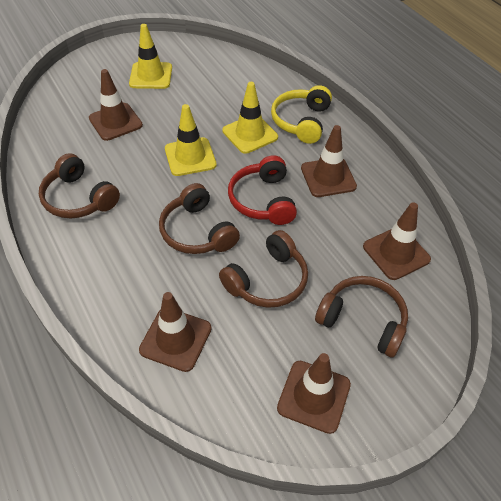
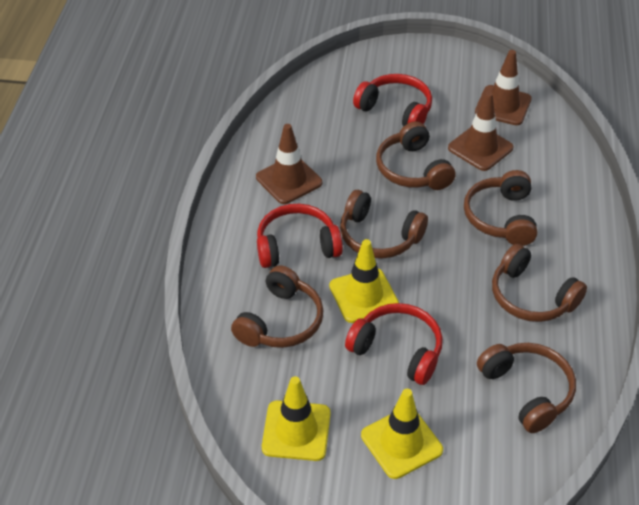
brown headphones: [39,153,120,218] [159,183,240,254] [219,230,308,308] [315,276,408,358] = 4 -> [231,265,324,348] [340,190,428,259] [376,121,456,190] [464,170,537,246] [477,343,576,433] [492,244,587,322] = 6
brown traffic cone: [89,69,143,141] [139,292,212,372] [277,353,351,434] [301,125,357,197] [363,203,431,280] = 5 -> [256,124,322,204] [448,92,514,171] [475,50,532,125] = 3
red headphones: [228,155,297,225] = 1 -> [257,204,343,268] [345,303,443,385] [353,74,432,127] = 3
yellow headphones: [271,85,332,144] = 1 -> none = 0

